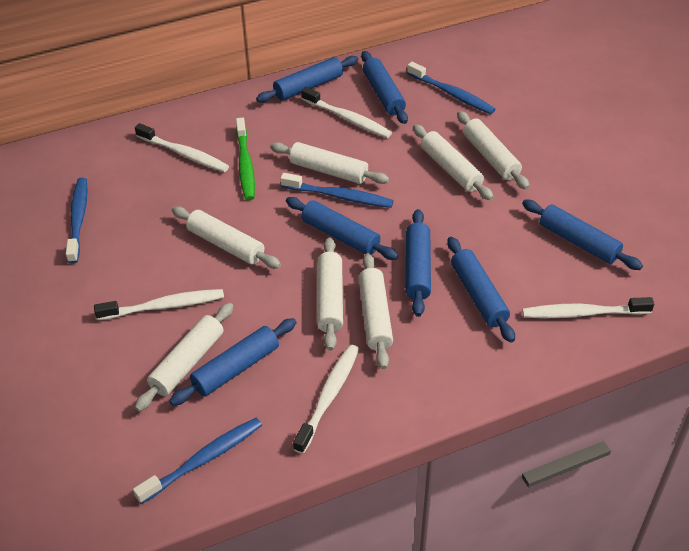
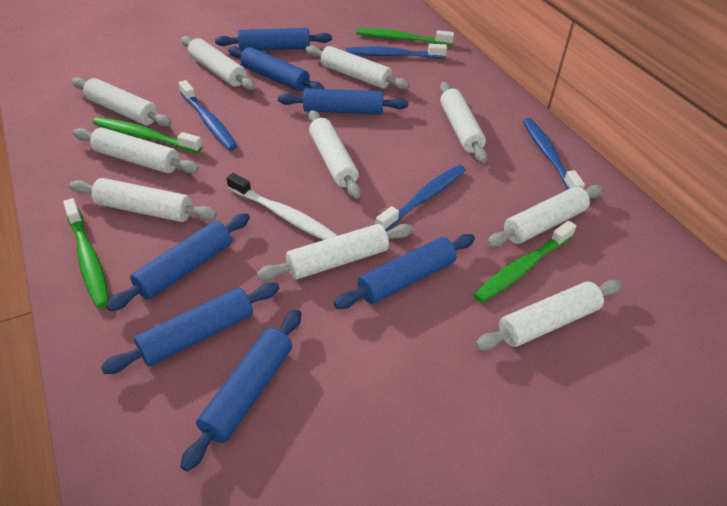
green toothbrush: [236,118,255,200] = 1 -> [63,198,109,308] [93,117,202,153] [356,29,454,46] [473,221,576,303] = 4
white rolling pin: [134,303,234,412] [172,206,281,269] [270,142,389,184] [317,237,343,351] [359,253,393,369] [413,124,494,200] [457,111,530,190] = 7 -> [69,178,217,222] [72,77,172,127] [73,127,199,173] [181,36,255,90] [257,224,413,281] [306,45,410,90] [308,110,361,199] [440,82,487,163] [475,280,622,350] [487,185,603,247] = 10
white toothbrush: [94,289,224,320] [135,123,229,172] [293,345,359,454] [301,87,392,138] [522,297,654,319] = 5 -> [227,173,338,240] = 1

